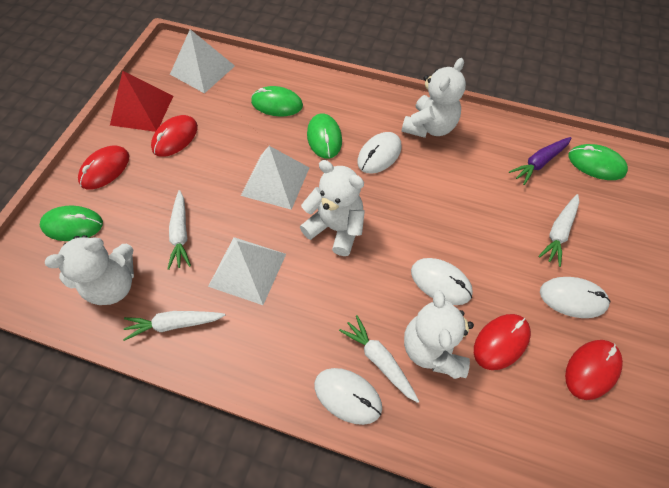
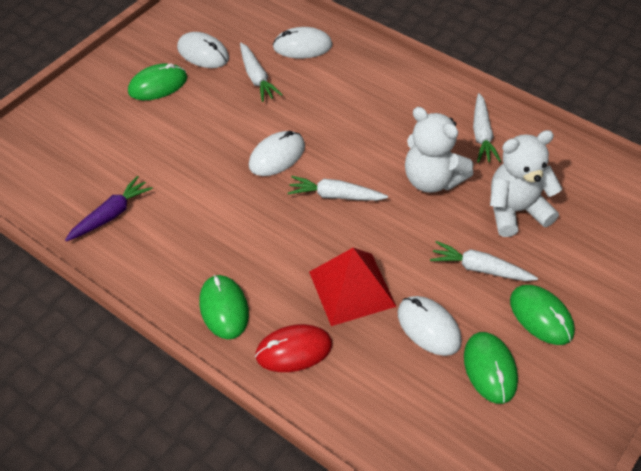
red mouse: [78,145,129,190] [151,115,198,157] [474,314,531,370] [565,340,623,400] = 4 -> [255,324,332,372] = 1
white pyramid: [170,29,235,94] [208,237,286,305] [241,146,309,210] = 3 -> none = 0
white teddy bear: [45,235,134,305] [300,160,365,256] [401,58,466,138] [404,290,474,379] = 4 -> [405,107,474,193] [490,130,562,237] = 2

